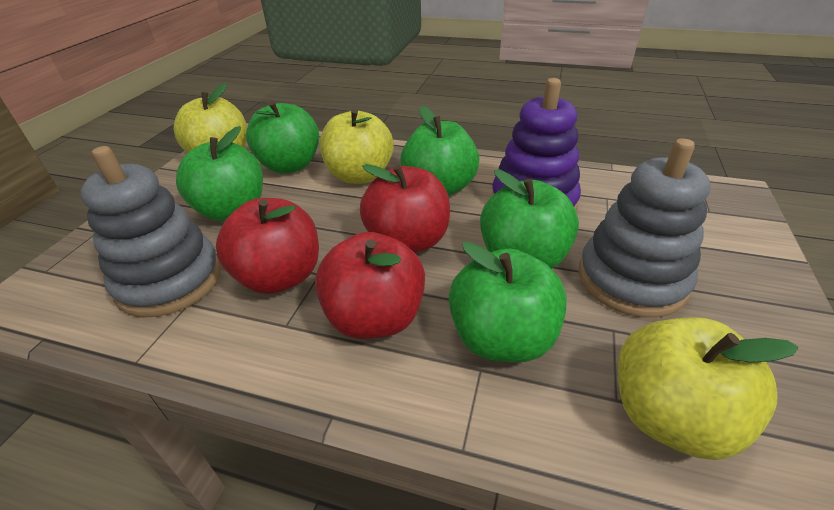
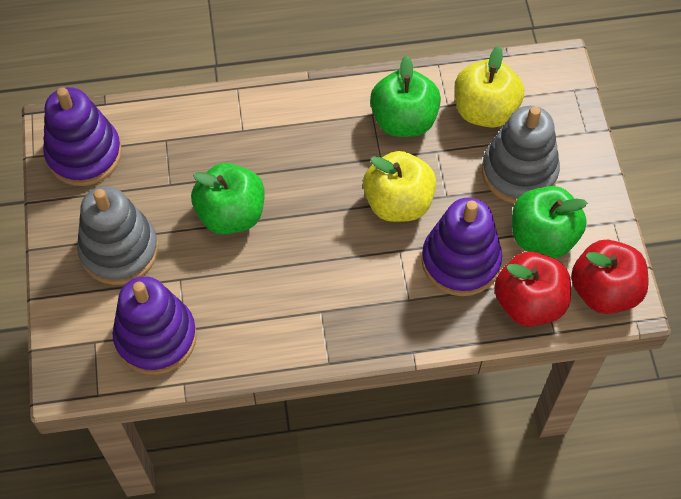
green apple: [176,126,263,221] [246,101,319,173] [401,106,479,196] [449,242,567,362] [480,169,579,269] = 5 -> [191,163,265,234] [370,55,441,137] [512,186,587,258] = 3
purple stacking toy: [492,78,581,210] = 1 -> [43,87,122,186] [112,276,197,375] [422,197,502,296] = 3
red apple: [216,198,319,294] [315,232,425,339] [360,164,450,253] = 3 -> [494,251,571,326] [571,240,649,314] = 2
yellow apple: [174,83,247,153] [320,109,394,184] [618,317,798,460] = 3 -> [363,151,436,222] [454,46,524,128] = 2

